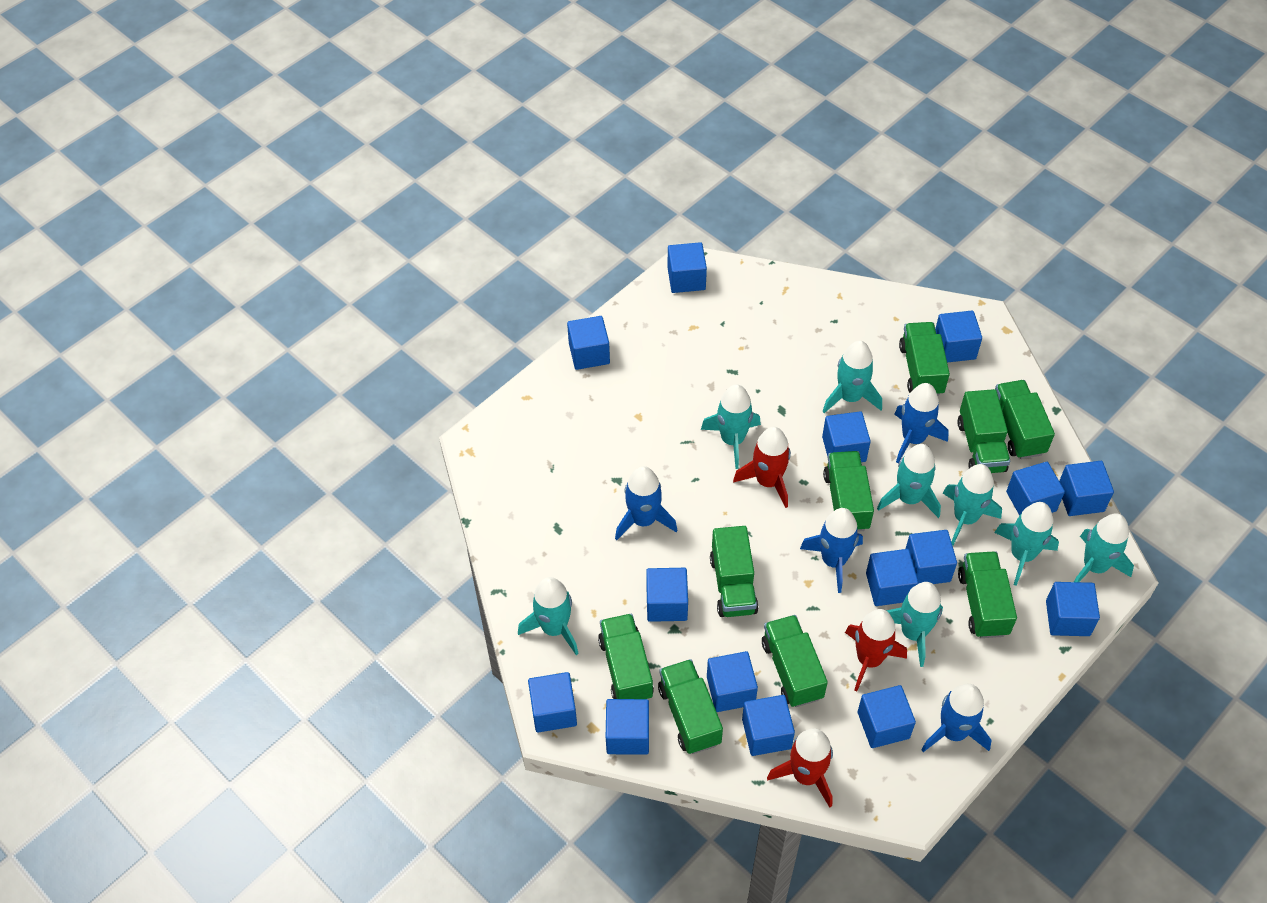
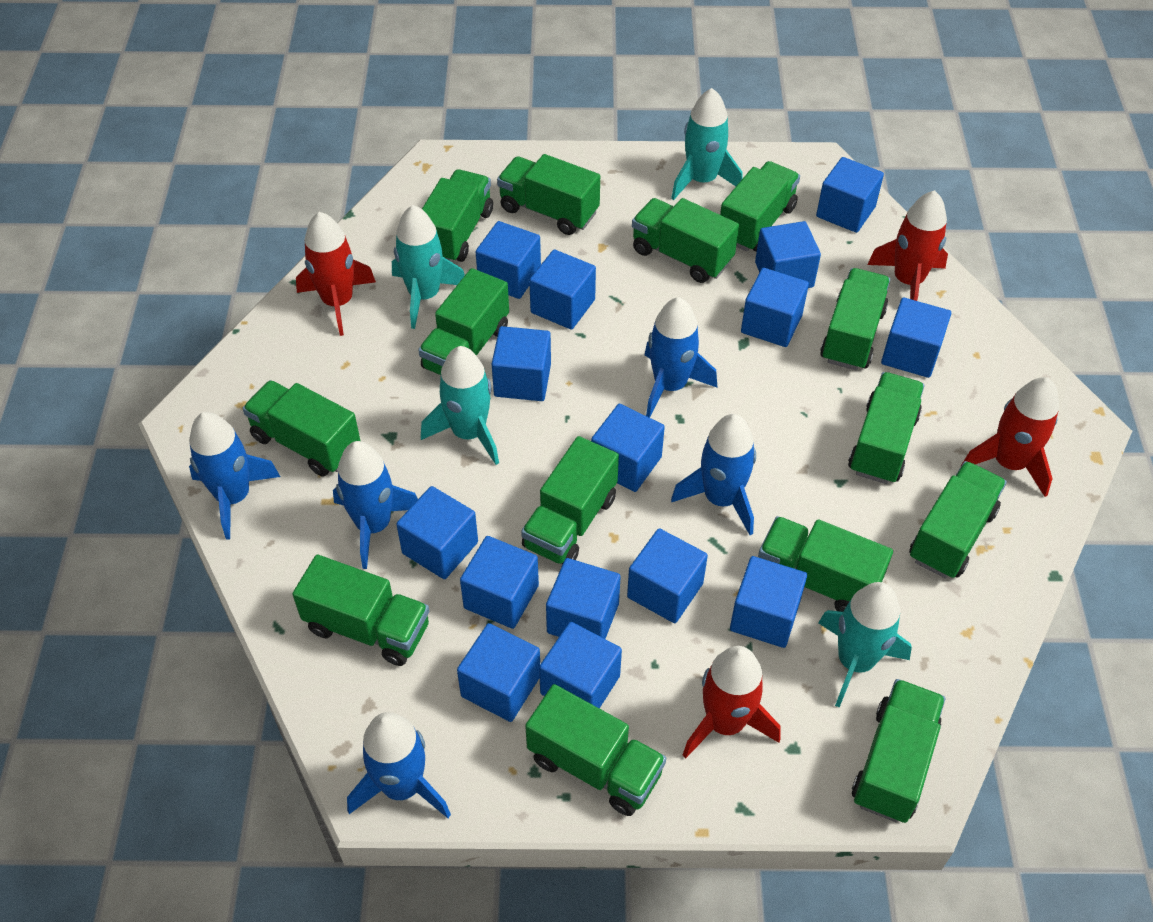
blue rocket: [615,466,677,540] [800,508,863,593] [894,383,949,463] [921,684,991,752] = 4 -> [189,412,280,540] [333,441,418,569] [347,712,451,818] [645,297,717,418] [671,414,756,535] = 5
green truck: [598,614,654,699] [658,659,723,754] [710,526,759,617] [762,615,828,707] [823,451,874,532] [899,322,950,396] [958,389,1010,473] [958,552,1017,638] [995,380,1055,459] = 9 -> [242,380,360,477] [292,555,429,666] [418,268,509,375] [422,169,493,262] [497,154,600,235] [521,436,619,565] [525,684,666,816] [632,198,739,283] [720,161,800,252] [758,516,893,612] [820,268,890,370] [848,372,925,484] [852,679,945,823] [909,461,1007,578] = 14
red rocket: [733,427,791,508] [767,728,833,807] [845,609,907,691] = 3 -> [296,212,376,336] [683,646,781,758] [867,190,948,301] [961,377,1059,497] = 4
turquoise rocket: [518,577,579,655] [701,384,761,469] [822,341,882,413] [877,444,941,518] [887,582,943,667] [943,464,1002,546] [994,502,1059,586] [1074,513,1134,582] = 8 -> [392,205,465,329] [421,346,499,465] [671,88,743,200] [819,582,912,708] = 4

